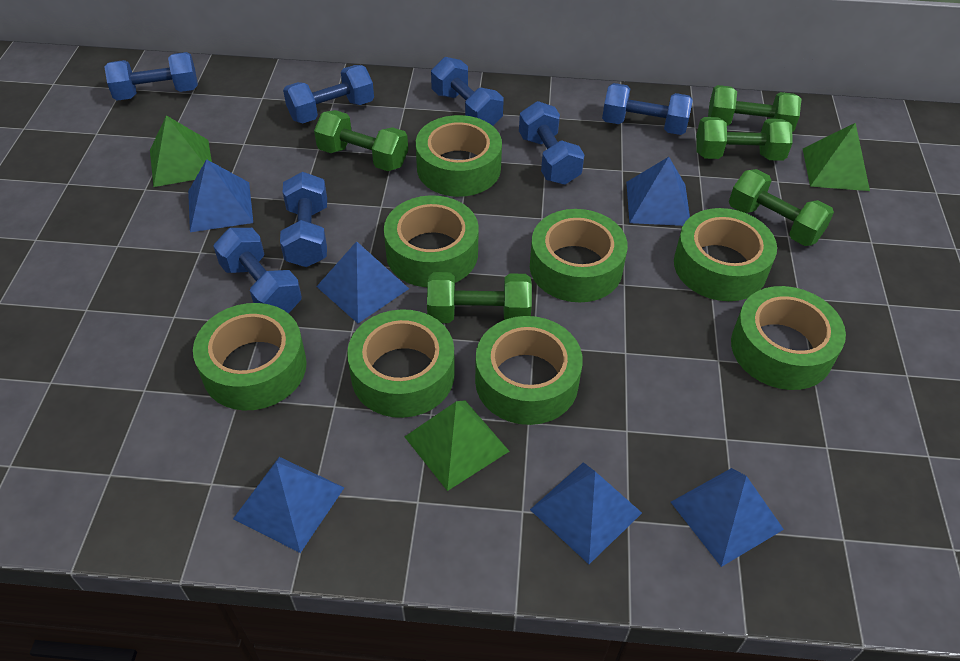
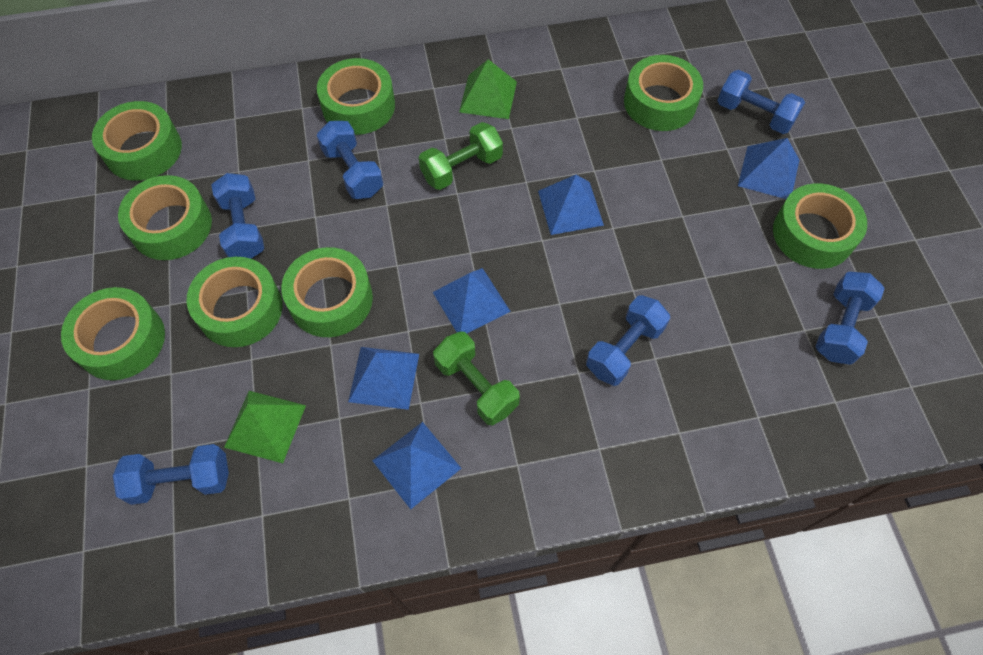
blue dumbbell: [104,52,198,101] [213,228,302,314] [280,172,327,267] [283,65,374,123] [431,57,504,126] [519,101,584,185] [602,83,693,135] = 7 -> [113,444,229,505] [212,173,264,259] [317,121,384,199] [586,295,670,386] [717,70,805,134] [815,272,885,365] = 6
blue pyramid: [188,159,253,232] [233,457,344,553] [316,241,409,323] [530,462,642,564] [626,157,690,226] [671,468,784,567] = 6 -> [348,347,419,410] [372,422,461,509] [433,268,511,333] [538,175,604,235] [738,138,799,199] = 5
green dumbbell: [314,110,408,171] [427,272,532,323] [696,117,793,161] [708,85,801,132] [729,169,834,246] = 5 -> [419,122,503,190] [433,331,520,426] = 2
green pyramid: [150,115,212,187] [405,400,509,491] [803,123,870,191] = 3 -> [224,391,306,463] [459,59,517,119] = 2

